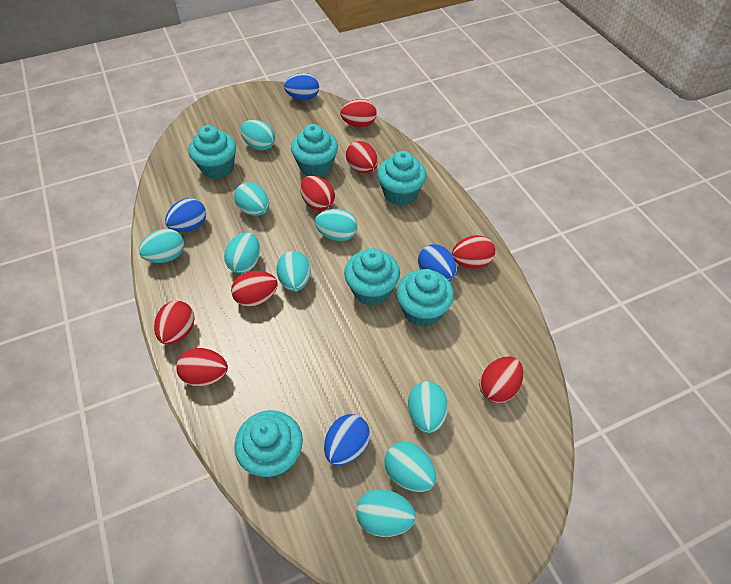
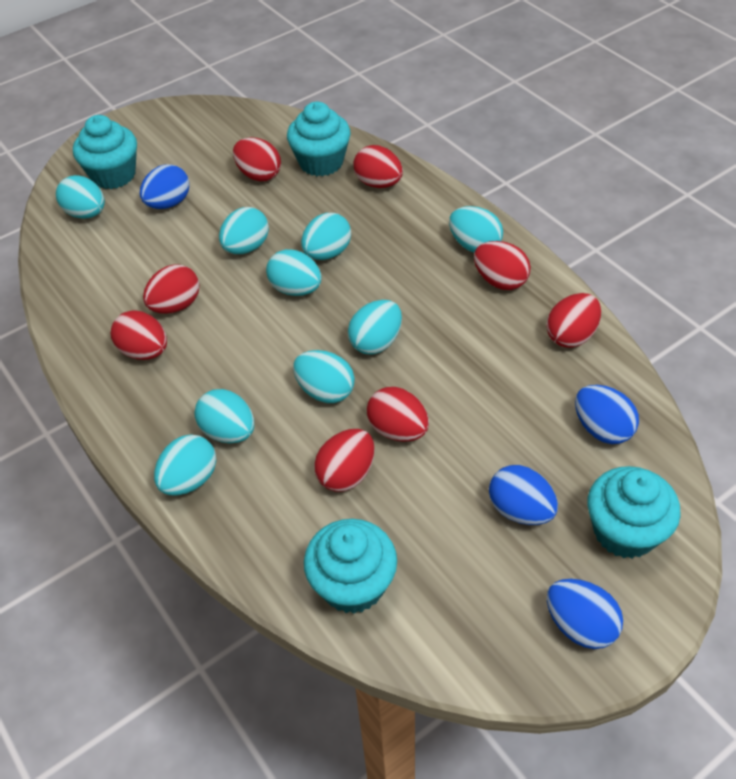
turquoise cupcake: [189,125,236,179] [234,410,303,478] [291,124,338,177] [344,248,400,306] [378,151,426,206] [396,269,454,327] = 6 -> [73,115,137,189] [287,102,351,176] [304,519,397,614] [587,466,681,559] = 4

